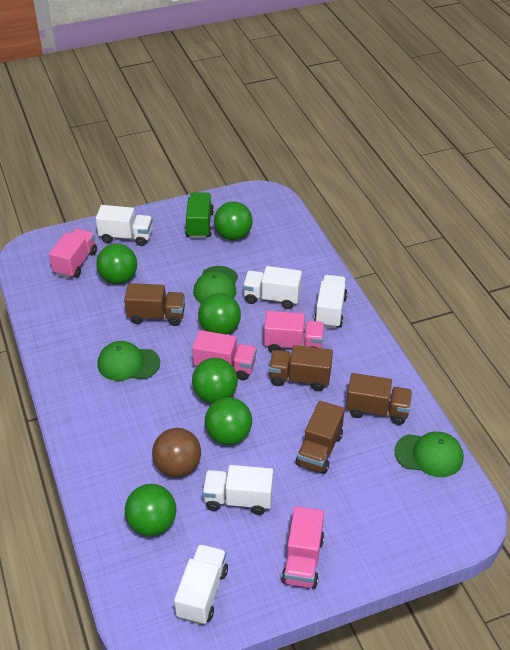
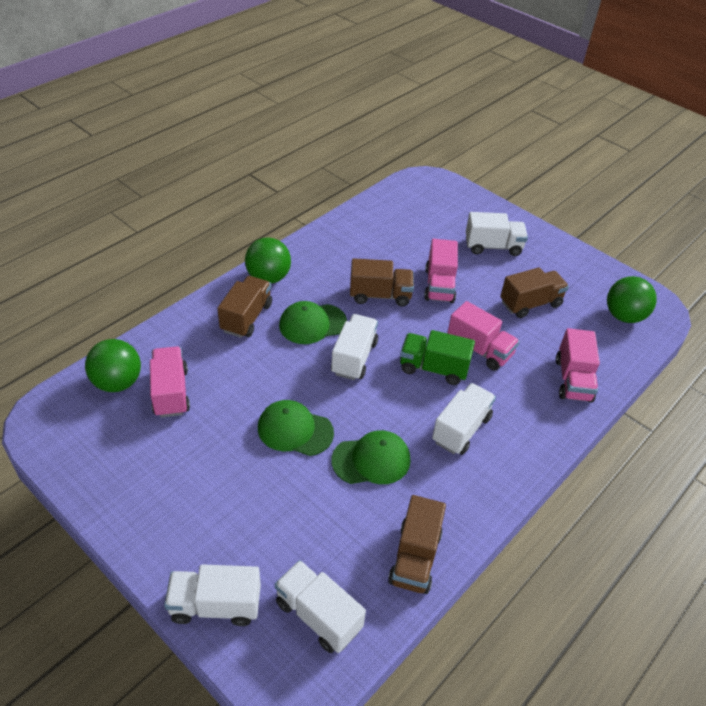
brown ball: [152,428,201,477] = 1 -> none = 0
green ball: [96,243,137,284] [125,484,176,536] [192,358,238,403] [198,293,241,335] [205,397,252,445] [214,202,253,240] = 6 -> [85,339,141,392] [245,237,291,284] [607,276,657,323] = 3

